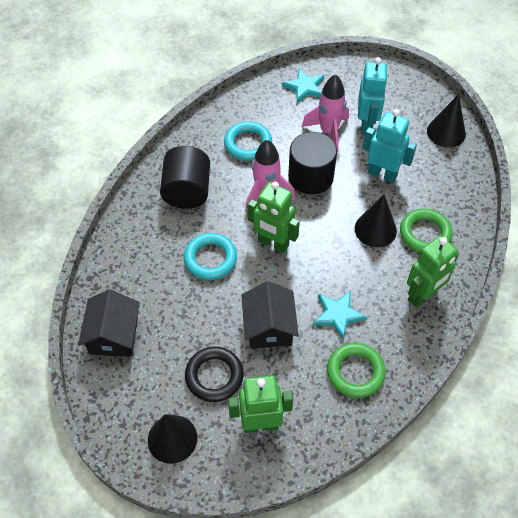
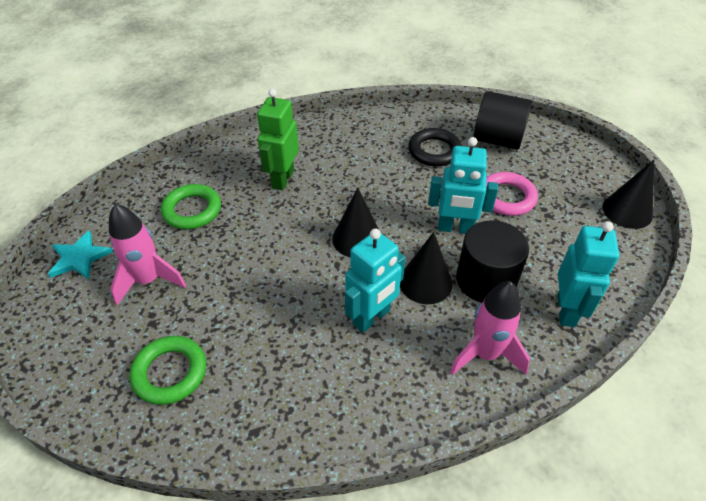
black house: [78,289,140,357] [241,281,299,349] = 2 -> none = 0
green robot: [228,375,293,433] [247,182,300,253] [407,235,459,307] = 3 -> [257,88,299,190] = 1
pink ring: none = 0 -> [486,172,538,216] = 1
turquoise ring: [184,233,237,280] [224,121,272,161] = 2 -> none = 0
turquoise robot: [358,57,388,134] [363,109,417,183] = 2 -> [345,229,406,333] [428,137,498,234] [557,221,620,327] = 3
turquoise star: [282,68,324,103] [313,291,367,339] = 2 -> [48,230,113,280] = 1

